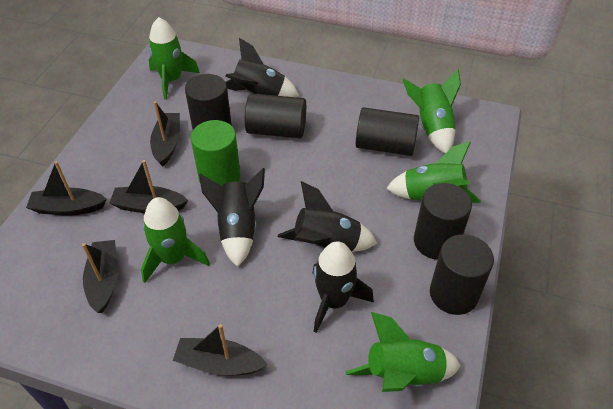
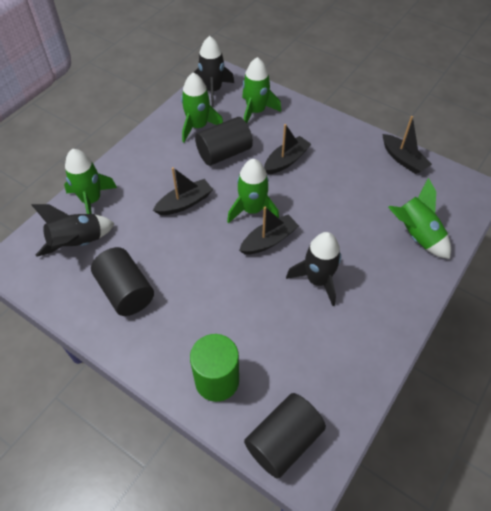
black boat: [26,161,107,216] [82,240,118,313] [109,160,188,213] [150,101,180,166] [173,324,268,376] = 5 -> [153,167,213,215] [239,207,299,255] [264,124,311,175] [383,116,432,174] = 4
black cylinder: [185,74,232,130] [245,94,306,138] [356,107,419,156] [414,183,472,260] [430,234,494,315] = 5 -> [91,247,154,316] [195,117,253,166] [244,393,326,479] = 3
black rocket: [199,168,265,267] [225,38,299,97] [278,181,377,252] [312,241,374,333] = 4 -> [32,204,115,257] [194,36,234,107] [286,232,341,306] = 3

